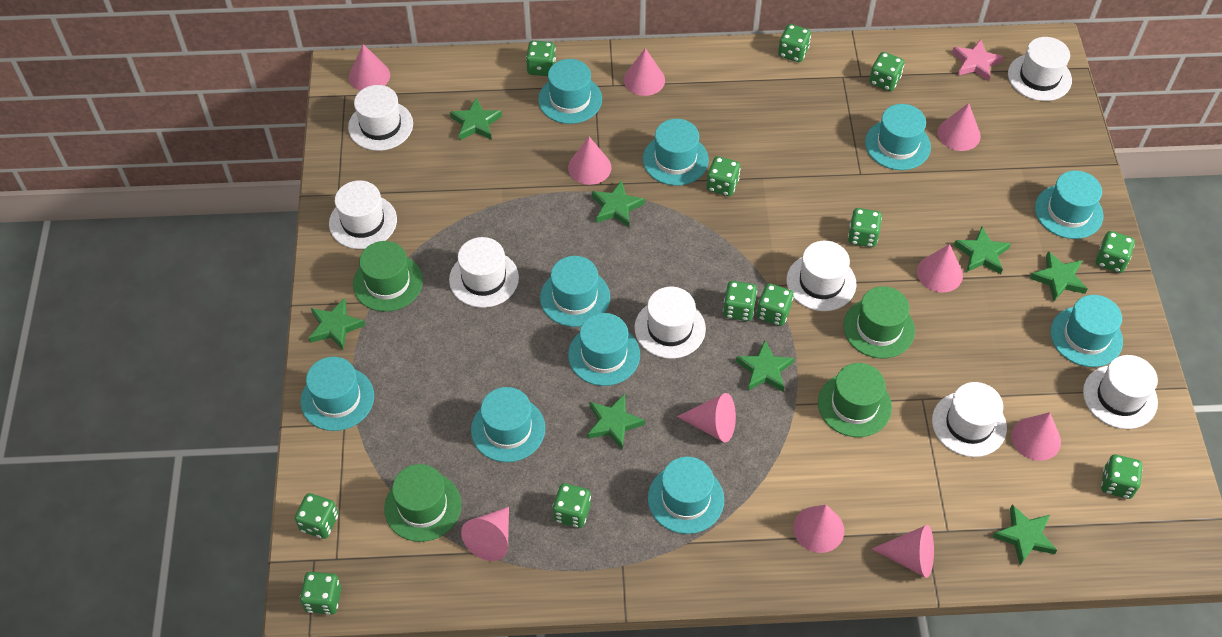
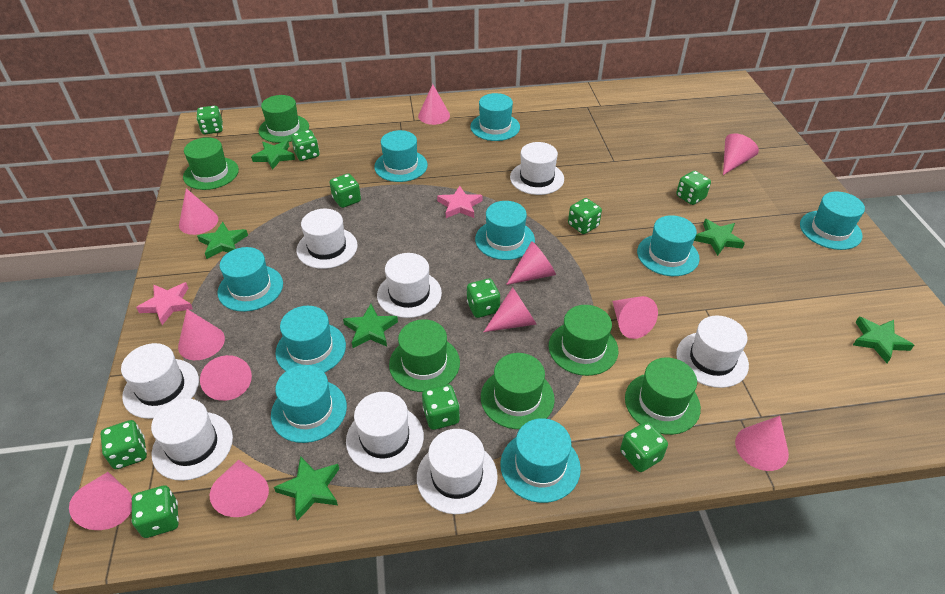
green dice: [295,493,339,539] [300,572,341,615] [526,40,556,76] [552,483,591,528] [706,156,741,196] [723,281,757,321] [756,283,793,326] [778,24,811,62] [848,208,882,247] [869,52,904,91] [1096,231,1135,273] [1101,455,1143,499] = 12 -> [101,420,147,469] [131,485,179,538] [196,106,223,134] [291,130,319,161] [330,174,361,208] [422,384,460,430] [467,278,500,318] [568,198,602,234] [620,422,668,472] [676,171,711,205] = 10
green hat: [353,241,423,312] [384,464,461,542] [818,363,892,437] [843,286,915,358] = 4 -> [183,137,239,190] [259,95,309,143] [389,319,460,392] [481,353,555,429] [549,305,618,376] [625,357,701,435] = 6
green star: [309,298,366,350] [450,98,502,140] [588,394,645,449] [592,180,645,227] [736,340,794,392] [954,227,1011,274] [993,505,1057,565] [1030,251,1088,301] = 8 -> [197,222,248,259] [251,140,295,170] [274,456,339,521] [343,304,398,348] [694,219,745,256] [853,317,914,363] = 6
pink cone: [349,44,390,91] [461,507,509,561] [568,137,611,185] [624,48,665,96] [677,393,736,442] [793,505,844,553] [872,525,934,578] [917,244,963,293] [938,103,981,151] [1011,412,1061,461] = 10 -> [69,472,132,530] [178,309,225,360] [179,188,218,235] [200,355,252,401] [210,460,269,517] [418,84,450,125] [484,287,537,332] [506,241,556,285] [612,296,658,339] [723,133,759,175] [735,416,789,471] = 11
pink star: [952,39,1004,81] = 1 -> [136,282,193,325] [437,186,482,218] = 2
turquoise hat: [300,357,374,431] [471,387,546,462] [538,59,602,124] [540,256,610,327] [568,313,640,386] [643,119,709,186] [648,457,724,534] [865,104,931,170] [1035,170,1104,239] [1050,295,1123,367] = 10 -> [217,247,283,312] [271,365,347,443] [275,306,346,373] [374,130,428,182] [470,93,520,141] [475,201,535,260] [500,418,581,503] [637,215,700,276] [800,191,865,250] = 9

